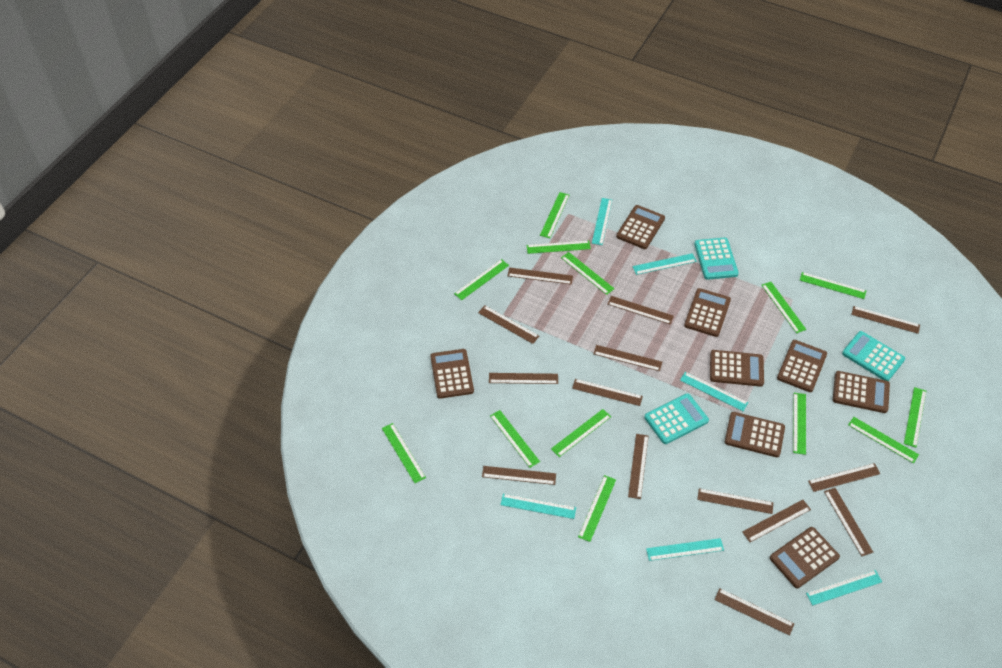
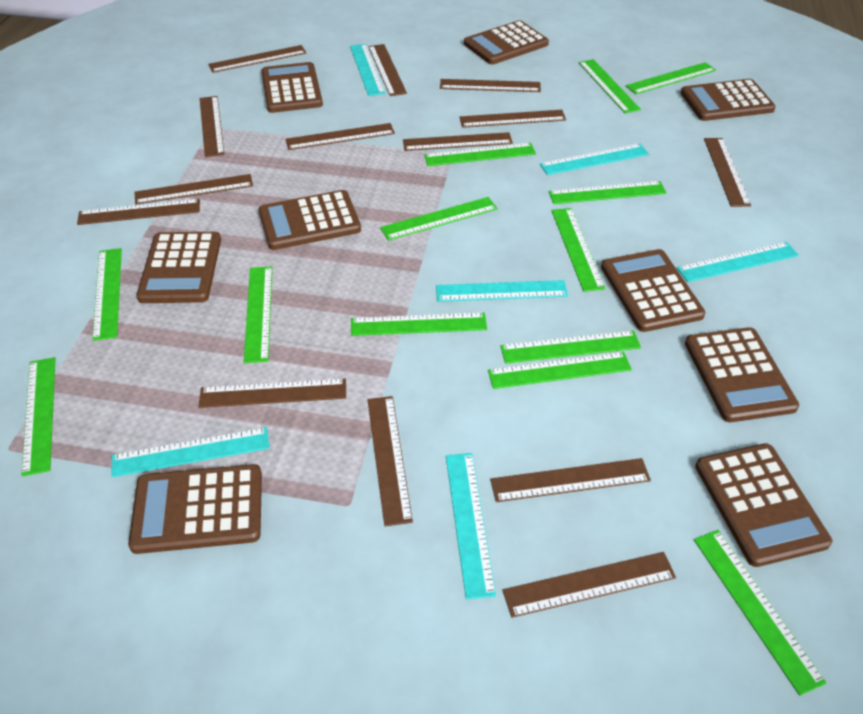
brown calculator: [430,349,474,399] [616,205,665,249] [684,288,731,337] [710,350,764,387] [725,412,785,457] [770,527,840,588] [777,340,827,392] [833,371,890,413] = 8 -> [128,464,262,554] [137,232,221,303] [259,190,361,250] [261,62,323,113] [464,20,549,64] [601,249,705,332] [681,79,776,121] [685,327,799,422] [695,443,832,567] = 9
turquoise calculator: [644,393,709,444] [694,237,739,280] [842,331,905,381] = 3 -> none = 0

